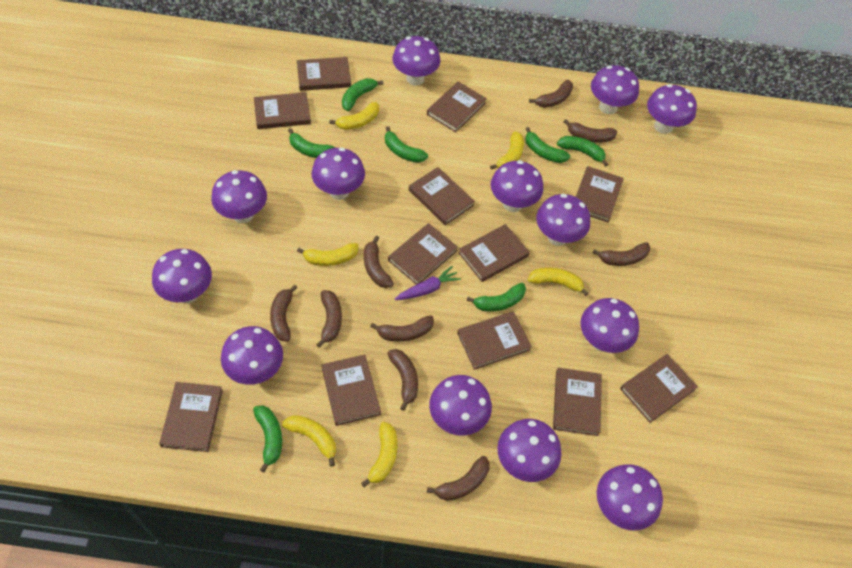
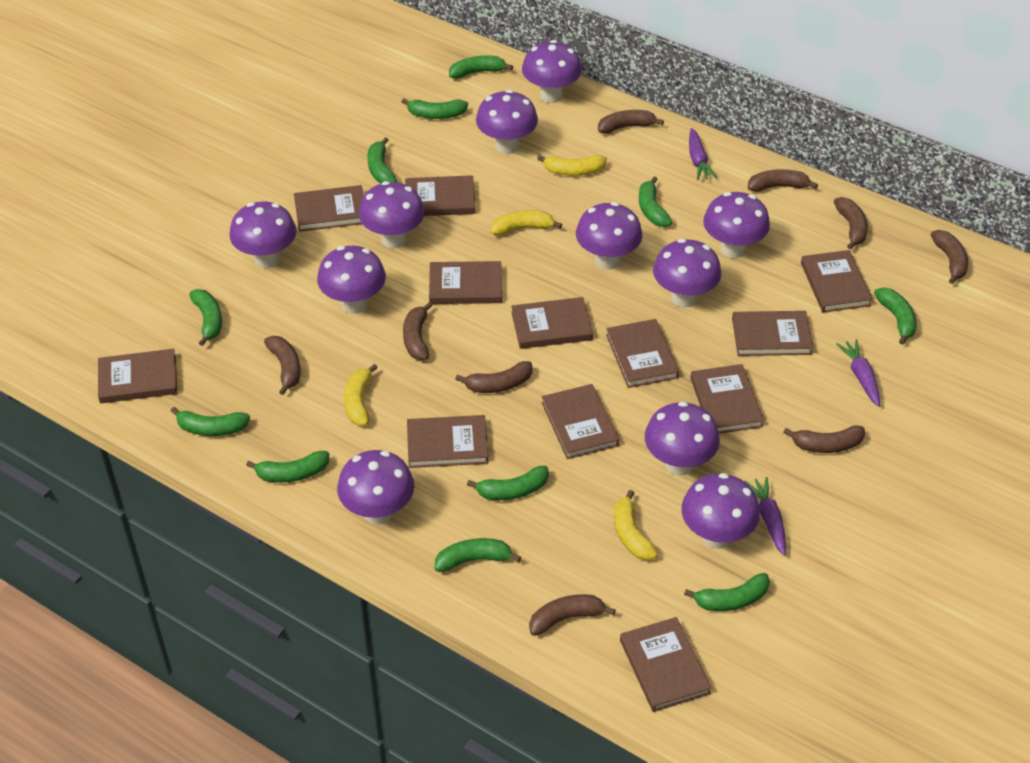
green banana: [253,405,282,472] [288,129,335,158] [342,78,383,111] [385,126,428,163] [467,283,526,312] [525,127,570,163] [557,136,608,167] = 7 -> [171,407,250,436] [189,289,222,346] [246,451,329,483] [367,137,397,184] [401,98,468,119] [435,538,521,572] [449,55,513,79] [467,466,549,500] [639,176,672,227] [684,573,770,611] [874,287,917,345] = 11
purple carrot: [395,266,461,300] = 1 -> [689,128,717,180] [744,477,786,556] [836,339,880,407] = 3
purple mushroom: [152,249,212,303] [211,170,267,223] [221,326,283,385] [312,147,365,200] [392,36,441,85] [429,375,492,436] [491,160,543,212] [497,419,561,482] [536,194,590,246] [581,298,639,353] [591,65,639,114] [597,464,663,531] [647,84,697,134] = 13 -> [229,201,297,268] [317,246,386,314] [337,450,414,525] [359,181,425,248] [476,90,538,154] [522,40,582,103] [576,202,643,270] [645,402,720,476] [653,239,721,308] [681,473,760,549] [703,192,770,258] = 11
yellow banana: [282,415,336,467] [297,243,358,266] [329,102,379,130] [361,422,397,487] [490,132,524,170] [528,268,589,296] = 6 -> [344,364,378,426] [491,210,562,236] [537,155,607,176] [614,490,658,560] = 4

